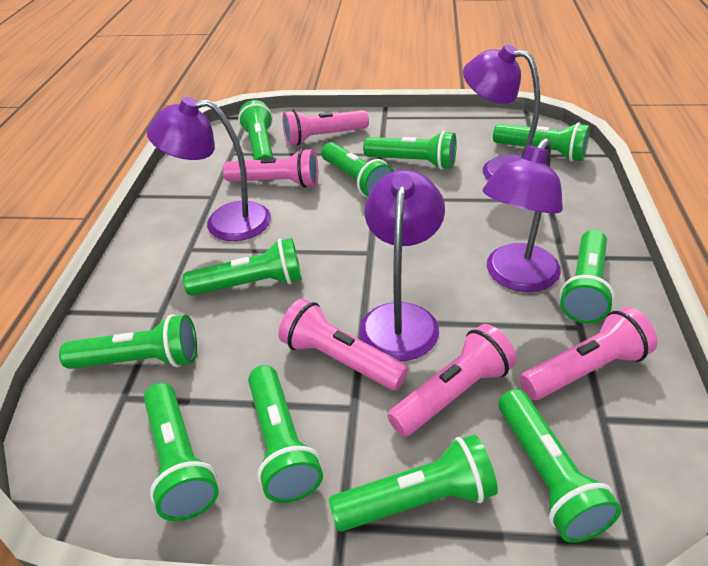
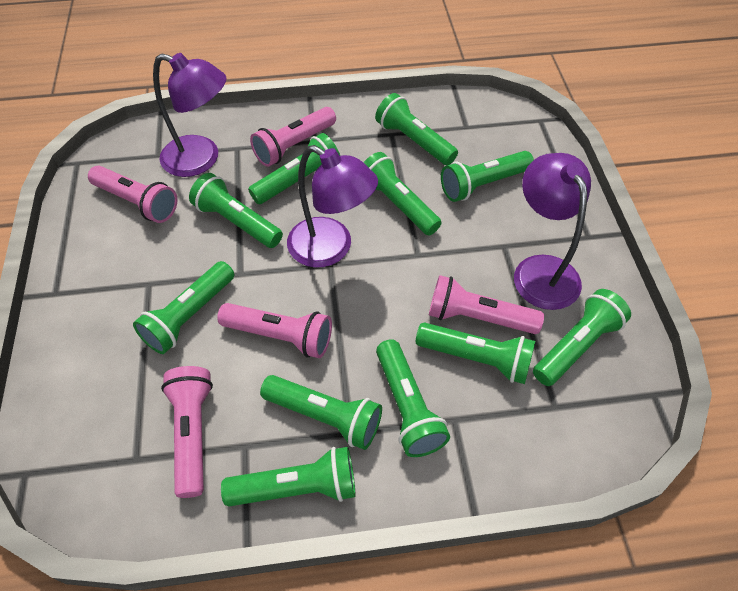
purple lamp: [147,97,271,241] [360,170,445,361] [463,44,540,181] [483,138,563,292] = 4 -> [153,53,226,177] [287,145,378,268] [514,153,591,310] = 3

